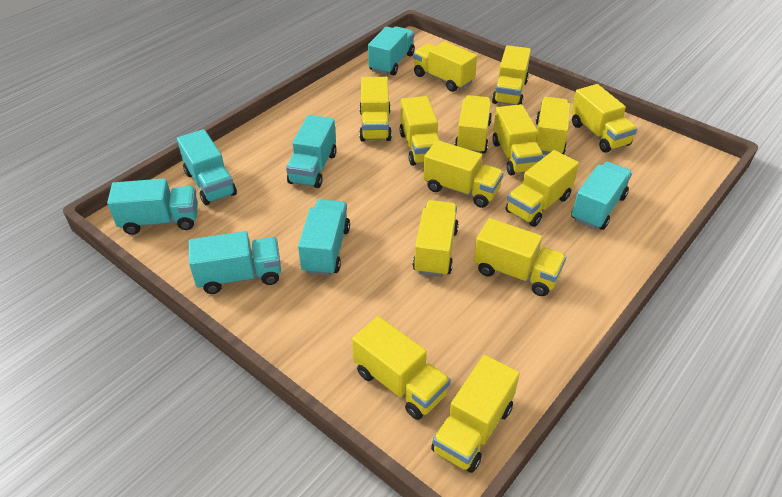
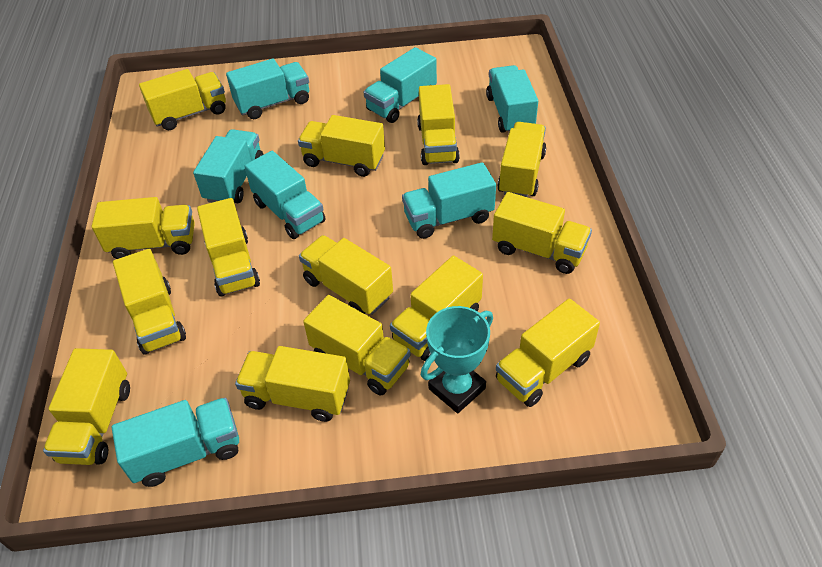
turquoise trophy: none = 0 -> [421,306,493,413] = 1

